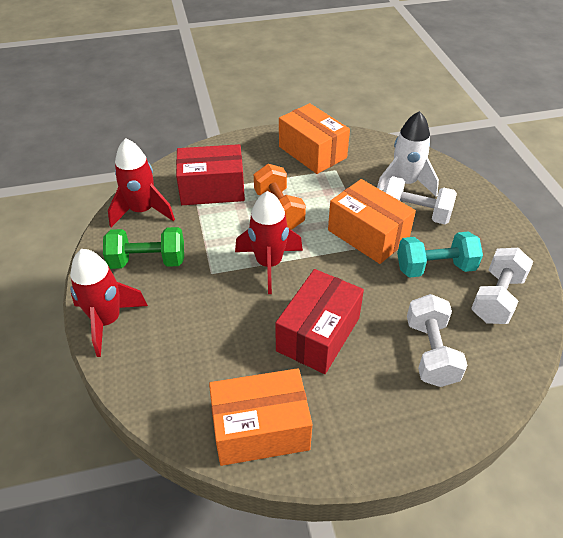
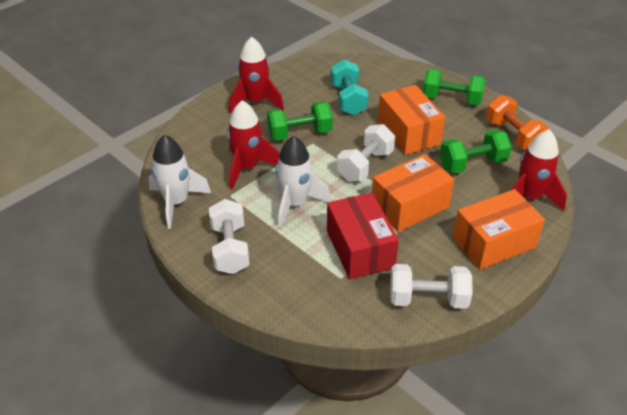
green dumbbell: [103,227,184,269] = 1 -> [267,101,333,141] [423,69,485,105] [440,130,512,173] = 3
red box: [176,144,245,205] [275,269,364,374] = 2 -> [327,193,399,279] = 1
white rocket: [377,111,439,196] = 1 -> [148,134,211,229] [274,136,331,228] = 2

